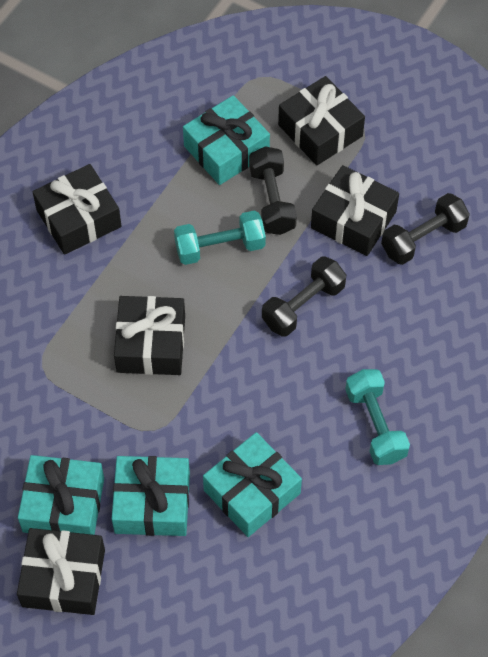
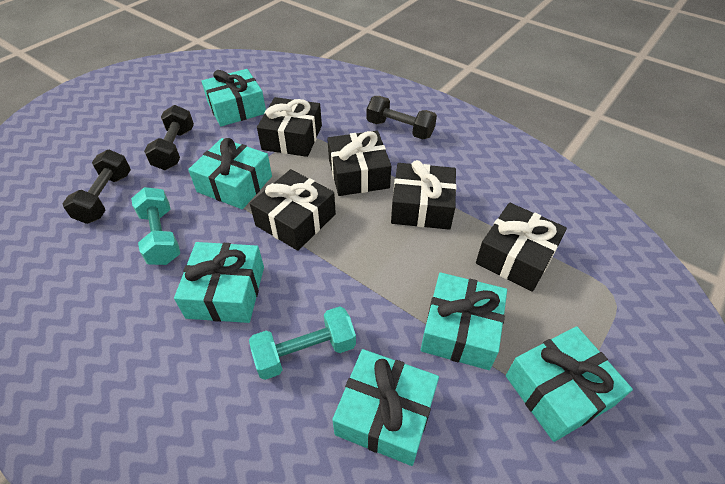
turquoise gift: [18,455,104,535] [112,456,190,536] [183,95,270,185] [203,432,302,537] = 4 -> [174,242,264,323] [188,138,272,209] [201,69,266,127] [332,349,439,466] [421,272,507,370] [506,326,633,442] = 6

